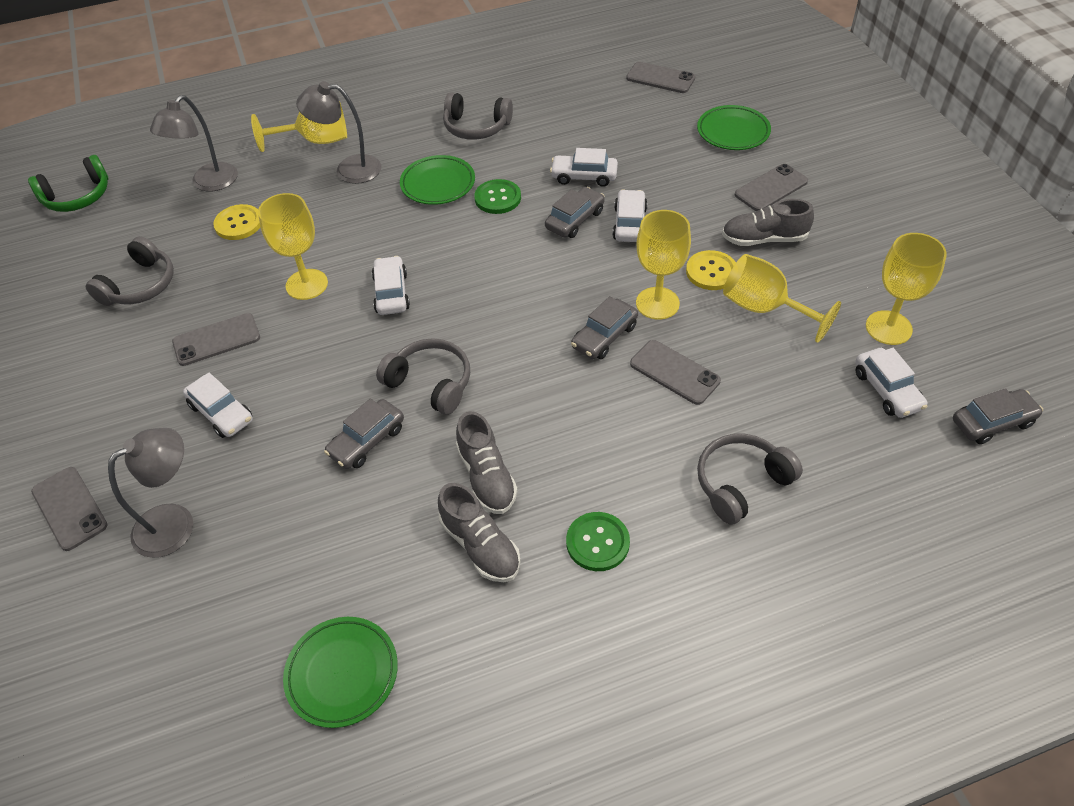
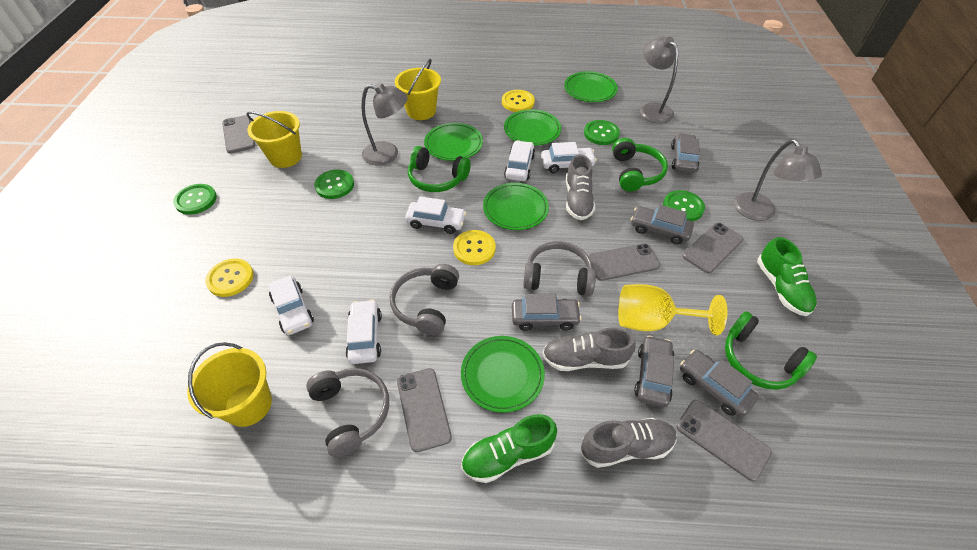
green button: [474,179,521,214] [566,512,630,571] = 2 -> [173,184,217,215] [314,170,354,199] [584,120,620,145] [663,190,705,221] = 4
green headphones: [28,155,108,212] = 1 -> [408,146,471,192] [612,138,668,192] [725,311,817,390] = 3
green plate: [283,617,398,728] [400,155,475,205] [697,105,771,150] = 3 -> [424,123,483,161] [461,336,545,413] [483,183,549,230] [504,109,561,146] [564,71,618,102] = 5
green shoe: none = 0 -> [461,414,557,483] [757,237,817,316] = 2
grey car: [324,399,404,469] [545,187,605,238] [571,296,638,359] [953,388,1043,444] = 4 -> [512,294,582,331] [631,205,694,244] [634,335,674,407] [671,133,700,173] [680,350,759,417] = 5
grey headphones: [85,236,174,306] [376,338,470,415] [443,92,513,140] [697,434,803,525] = 4 -> [306,368,389,457] [390,264,459,335] [523,241,596,296] = 3
yellow bucket: none = 0 -> [187,342,272,427] [246,111,302,168] [395,59,441,120] = 3
yellow button: [213,204,260,240] [686,250,736,290] = 2 -> [205,258,254,297] [453,230,496,265] [502,90,535,112] = 3
yellow goblet: [251,101,347,152] [258,193,328,300] [636,210,691,319] [723,254,841,343] [866,233,947,345] = 5 -> [618,284,727,335] = 1

